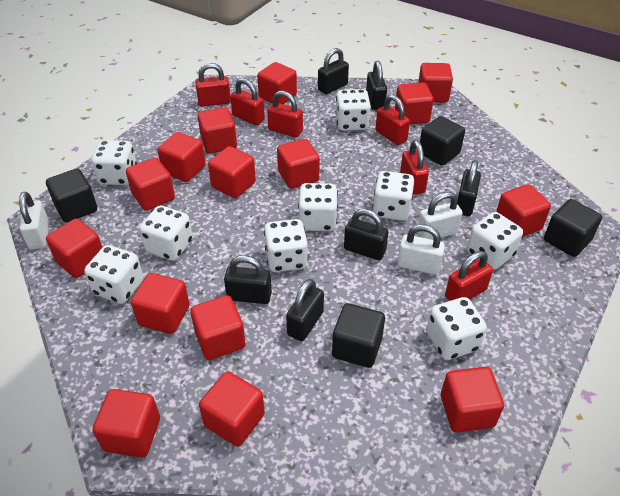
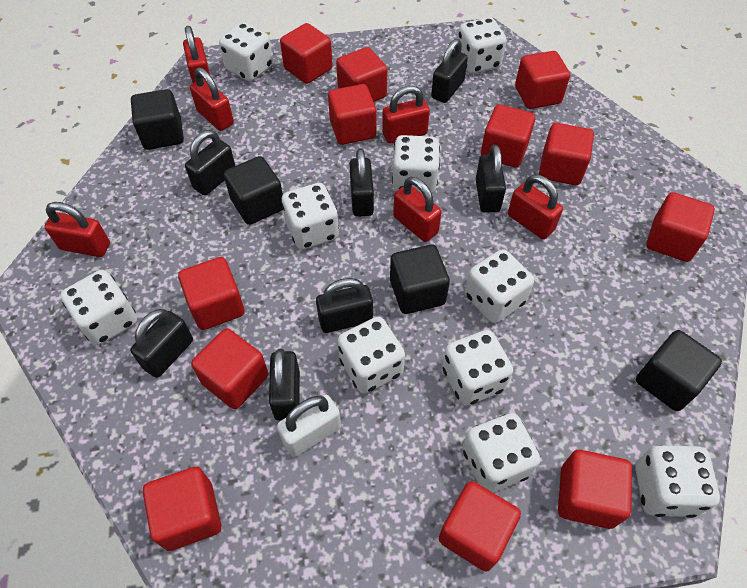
black padlock: [224,255,272,304] [286,279,324,341] [318,48,349,94] [344,209,389,260] [366,61,387,110] [457,160,481,216] = 6 -> [130,309,193,378] [185,130,235,196] [269,349,300,421] [316,278,373,333] [349,149,374,217] [431,39,468,103] [476,145,506,213] = 7
red cube: [46,218,102,278] [93,389,160,458] [126,158,175,211] [131,273,190,334] [158,132,206,182] [190,295,246,360] [198,107,237,154] [199,371,265,447] [208,146,256,198] [257,62,297,104] [277,139,320,189] [395,83,433,125] [418,63,453,102] [441,367,504,433] [496,184,551,237] = 15 -> [143,467,221,551] [178,257,245,330] [191,328,268,409] [280,23,333,84] [328,84,377,145] [336,47,387,102] [439,481,521,572] [481,104,535,168] [515,51,570,109] [539,123,594,185] [558,450,632,529] [646,192,715,262] = 12
white dice: [84,245,143,304] [92,140,137,185] [139,206,193,261] [264,219,308,272] [298,183,338,231] [335,89,371,131] [372,171,414,221] [426,297,487,360] [467,212,523,270] = 9 -> [61,270,137,345] [219,22,273,82] [282,183,339,250] [338,317,405,394] [392,135,440,193] [442,330,513,406] [458,17,507,74] [463,413,540,493] [465,249,534,323] [635,445,720,518] = 10
white padlock: [19,192,49,250] [397,224,445,275] [418,192,463,240] = 3 -> [277,395,341,457] = 1

